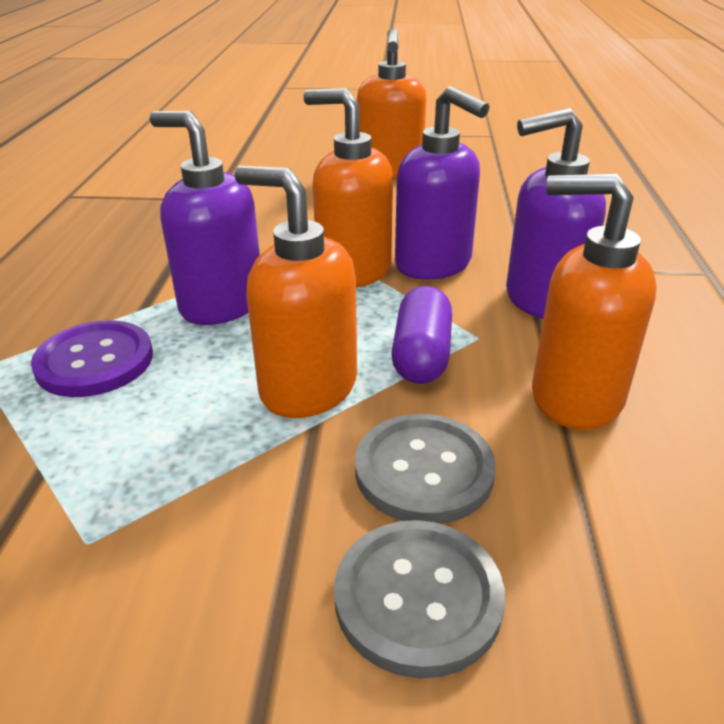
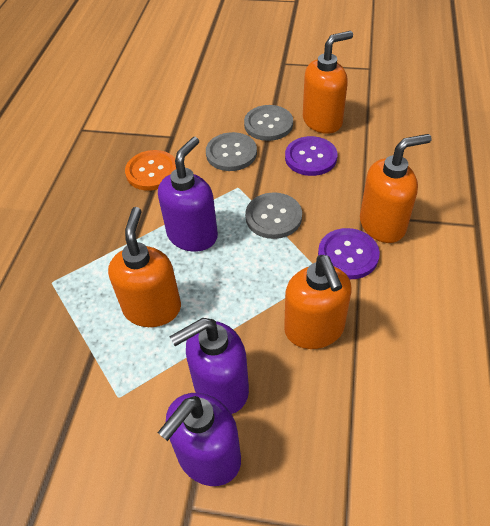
grey button: [334,520,505,678] [355,414,496,524] = 2 -> [206,132,257,171] [244,105,293,141] [245,192,302,239] = 3
orange button: none = 0 -> [125,150,176,191] = 1
purple button: [31,320,153,397] = 1 -> [285,136,338,176] [318,228,380,279] = 2
purple capsule: [391,286,452,384] = 1 -> none = 0

